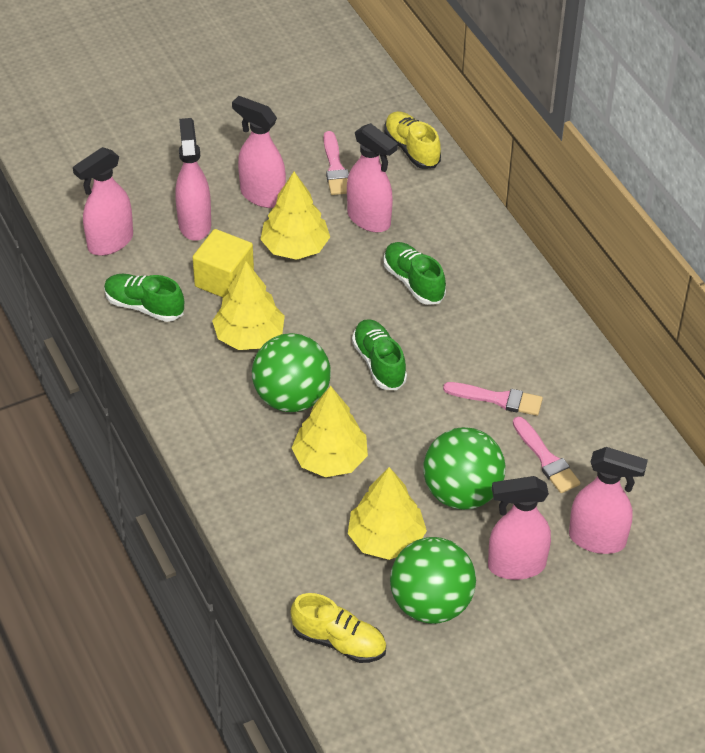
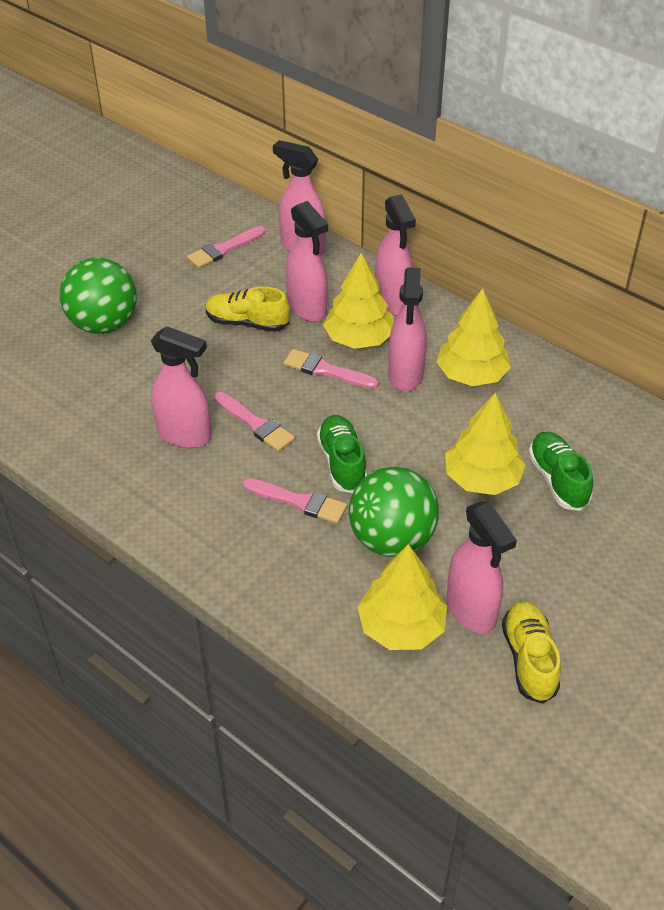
green ball: [252,333,331,412] [390,537,476,624] [423,427,506,510] = 3 -> [60,258,137,334] [349,467,439,557] = 2
green shoe: [104,274,184,322] [352,319,407,390] [384,242,446,305] = 3 -> [317,415,367,493] [528,432,593,511] = 2
pink brush: [324,131,349,195] [443,382,543,416] [513,417,580,493] = 3 -> [187,226,265,268] [214,392,295,452] [243,478,347,524] [284,349,379,389] = 4
yellow cube: [192,229,254,297] = 1 -> none = 0

